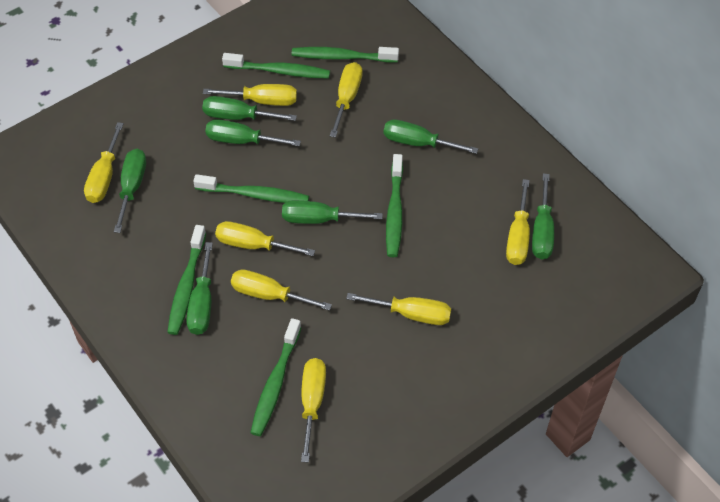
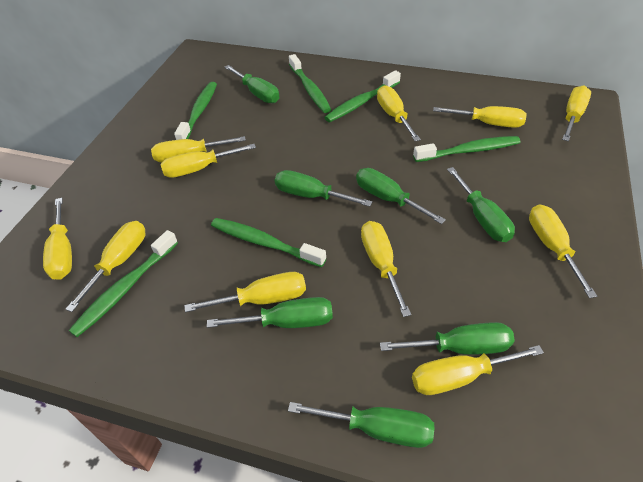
yellow screwdriver: [84,122,124,203] [203,84,297,106] [215,221,315,256] [231,269,332,311] [301,358,326,463] [330,62,362,138] [346,293,451,325] [506,179,530,265] = 8 -> [43,198,72,280] [65,221,146,312] [151,136,246,162] [161,144,256,178] [184,272,306,312] [361,221,411,317] [377,85,421,141] [412,345,544,395] [433,106,527,128] [529,204,597,298] [562,86,591,141] = 11

